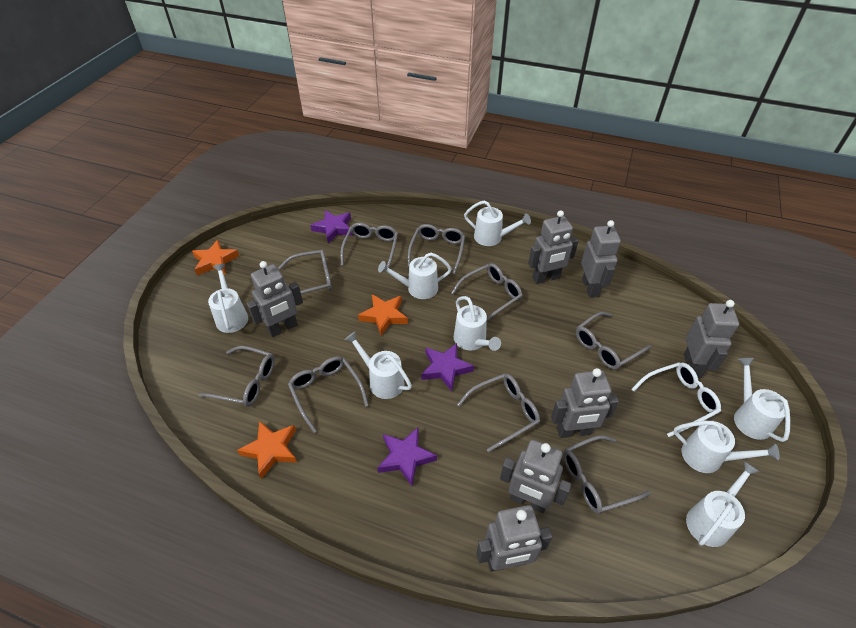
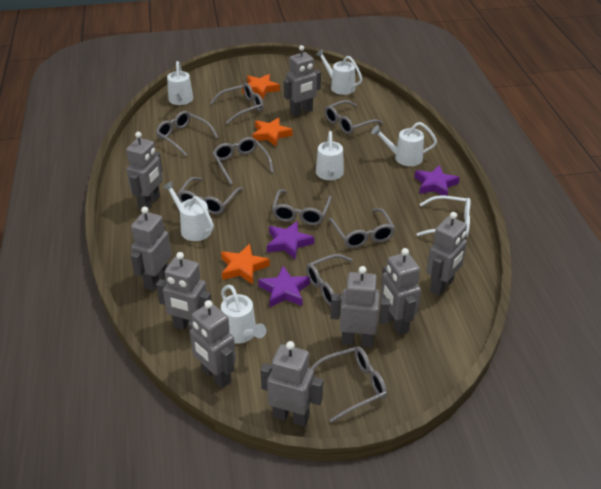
grey robot: [247,261,303,337] [476,505,552,572] [500,440,571,513] [528,210,579,284] [551,368,619,438] [581,220,621,298] [684,300,739,378] = 7 -> [126,132,163,210] [131,206,171,291] [156,252,212,330] [188,300,236,388] [260,341,323,426] [284,45,321,116] [331,266,390,347] [380,248,421,335] [427,212,467,296] = 9
white watering can: [208,264,248,333] [345,331,412,399] [378,253,452,299] [454,296,501,351] [464,200,531,246] [673,421,779,473] [686,461,760,547] [734,358,790,442] = 8 -> [162,181,214,241] [167,61,193,105] [221,285,266,344] [315,49,362,95] [316,131,344,180] [371,122,437,166] = 6

